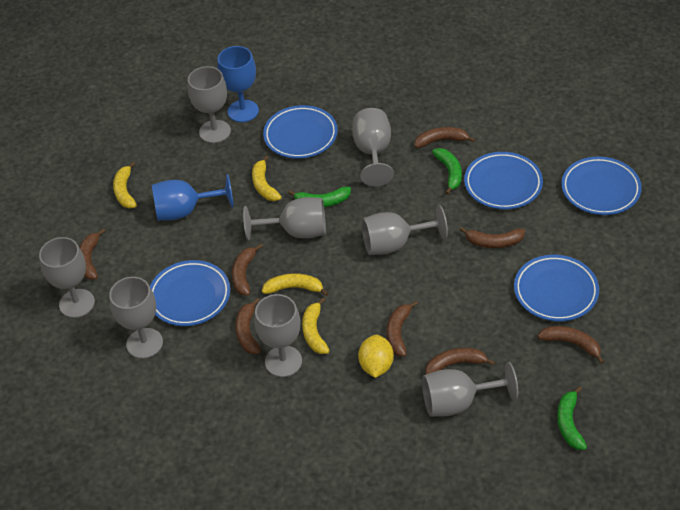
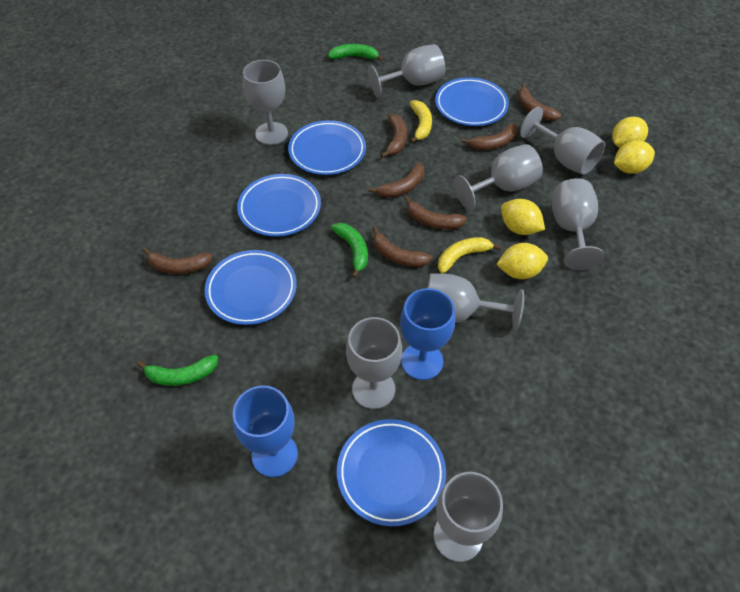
brown banana: [79,229,105,280] [232,244,263,296] [235,298,261,354] [387,301,418,357] [415,127,475,148] [426,348,495,374] [459,227,525,248] [537,326,604,364] = 8 -> [143,248,213,274] [369,163,424,198] [373,226,432,267] [381,114,407,158] [404,196,467,229] [461,123,518,150] [518,83,561,121] = 7
yellow banana: [113,162,137,208] [252,155,282,201] [262,273,329,296] [302,297,330,354] = 4 -> [410,100,432,143] [438,237,501,274] = 2
yellow lemon: [358,335,394,378] = 1 -> [496,243,548,279] [501,199,545,235] [612,117,648,148] [614,140,655,174] = 4

